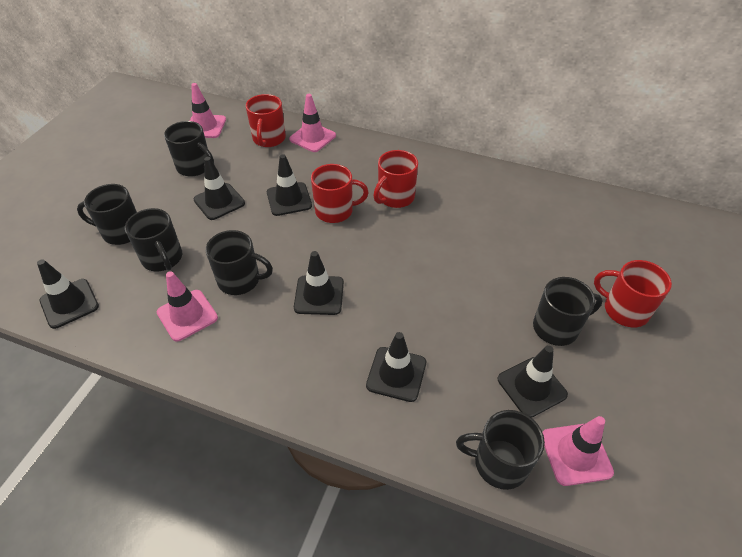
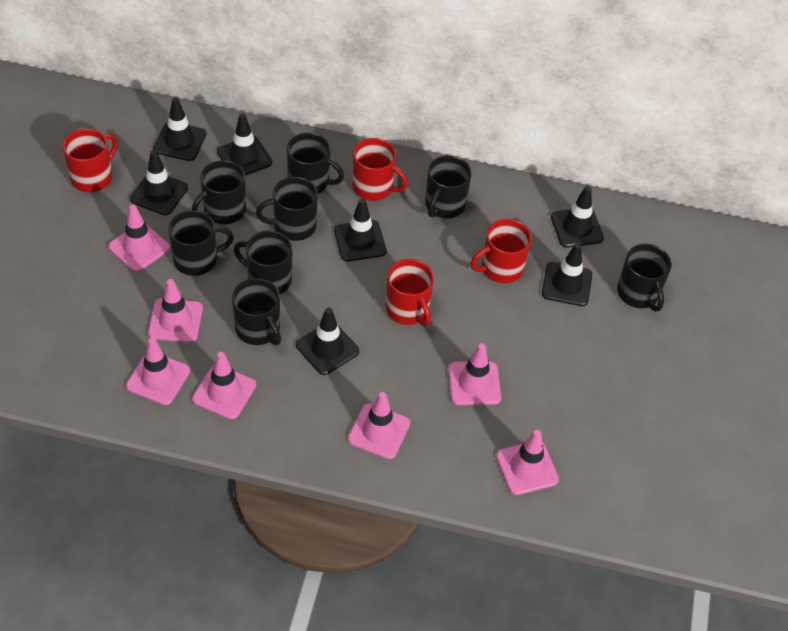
black mug: [77,184,137,245] [125,208,182,271] [164,121,214,176] [206,230,273,295] [456,410,545,490] [533,277,603,346] = 6 -> [169,210,234,276] [192,160,246,224] [232,278,281,345] [233,231,292,294] [256,177,318,241] [287,133,344,194] [425,155,472,218] [617,244,672,311] = 8
black traffic cone: [37,259,99,329] [194,157,245,220] [267,154,312,216] [294,251,344,315] [366,332,426,402] [498,345,568,418] = 6 -> [130,150,188,215] [153,98,206,161] [217,113,272,176] [296,307,359,375] [334,198,387,262] [542,243,592,306] [551,186,604,248] = 7
pink traffic cone: [157,271,218,341] [190,83,226,138] [289,94,336,152] [542,416,614,486] = 4 -> [108,204,170,272] [126,338,190,405] [148,279,203,343] [192,352,256,419] [348,392,410,459] [448,344,501,405] [496,430,559,495] = 7

